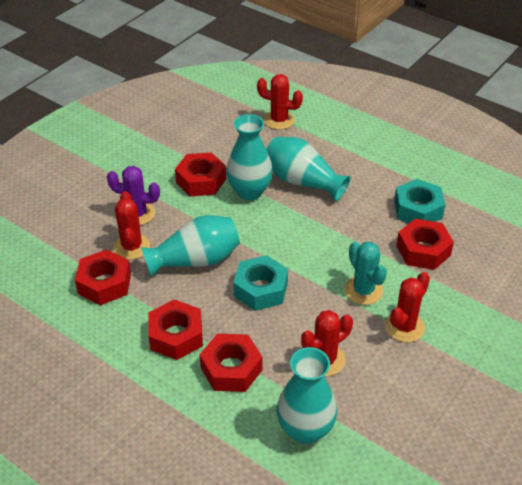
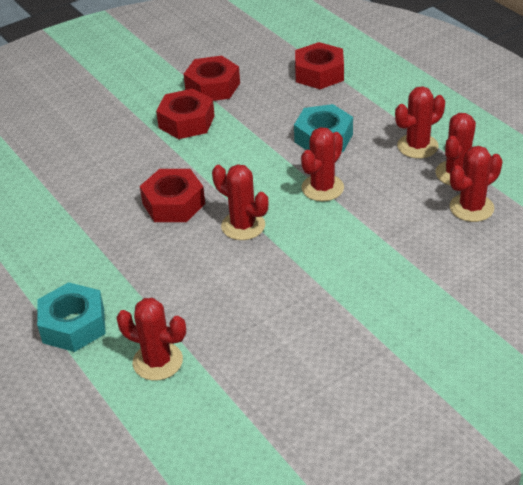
purple cactus: [107,166,160,225] = 1 -> none = 0
red cactus: [113,191,150,260] [257,74,303,130] [301,310,353,376] [385,272,430,342] = 4 -> [116,298,186,381] [212,164,268,240] [301,127,344,201] [395,86,445,158] [435,113,476,186] [450,146,503,222] = 6
red nut: [75,249,131,305] [148,299,203,360] [175,152,226,196] [200,334,263,392] [396,218,454,270] = 5 -> [140,169,205,222] [156,89,215,139] [184,56,240,101] [295,42,344,89] = 4
turquoise cactus: [345,242,387,305] = 1 -> none = 0
turquoise vase: [141,215,240,277] [226,114,273,200] [266,137,350,201] [277,347,337,444] = 4 -> none = 0

